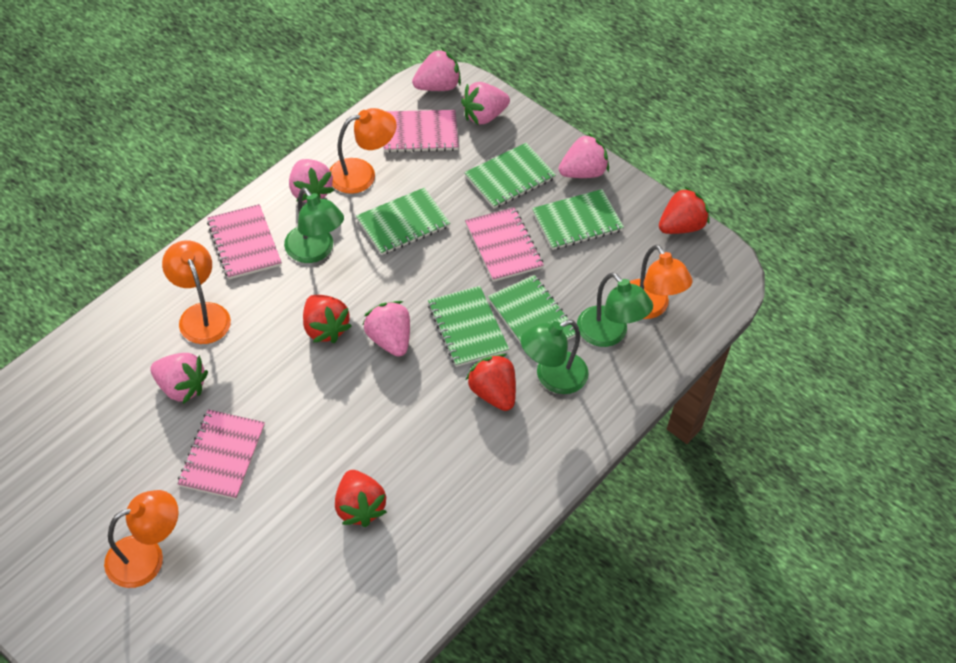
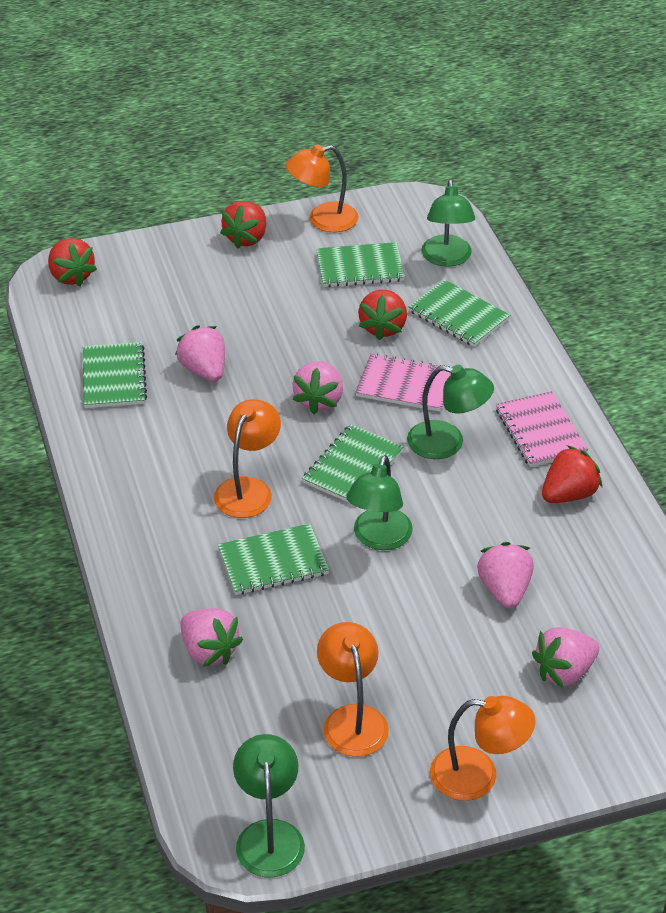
green lamp: [284,188,344,263] [520,320,589,394] [577,272,653,347] = 3 -> [233,734,305,878] [346,455,413,550] [407,365,494,459] [422,180,475,267] = 4
pink notebook: [177,409,265,500] [207,204,282,279] [383,110,459,153] [465,207,544,282] = 4 -> [355,353,451,412] [496,391,588,467] = 2
pink strawberry: [150,353,208,404] [289,159,334,202] [362,301,410,357] [412,48,461,91] [461,82,510,125] [559,133,609,178] = 6 -> [175,325,225,381] [180,608,243,667] [292,362,343,414] [477,542,534,608] [532,627,599,688] = 5

